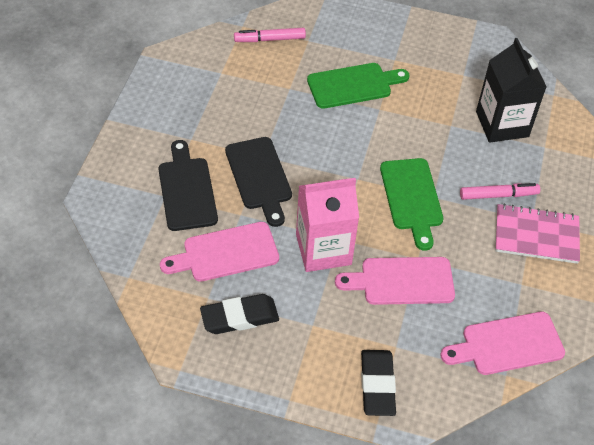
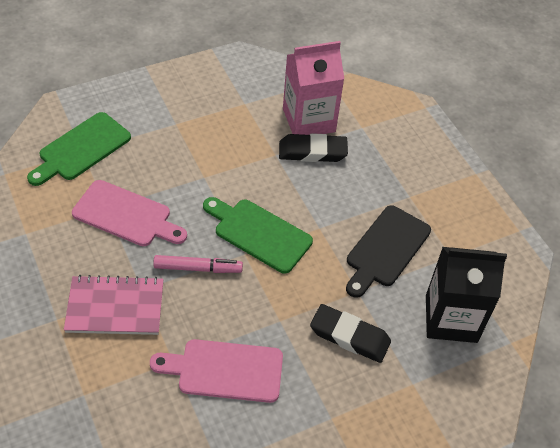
black cutting board: [159,140,218,231] [225,137,292,227] = 2 -> [346,205,431,298] = 1
pink cutting board: [160,222,279,282] [335,257,455,305] [440,312,565,375] = 3 -> [72,180,187,246] [150,339,283,403] = 2
pink marker: [234,28,306,42] [460,183,540,200] = 2 -> [153,255,243,273] = 1

